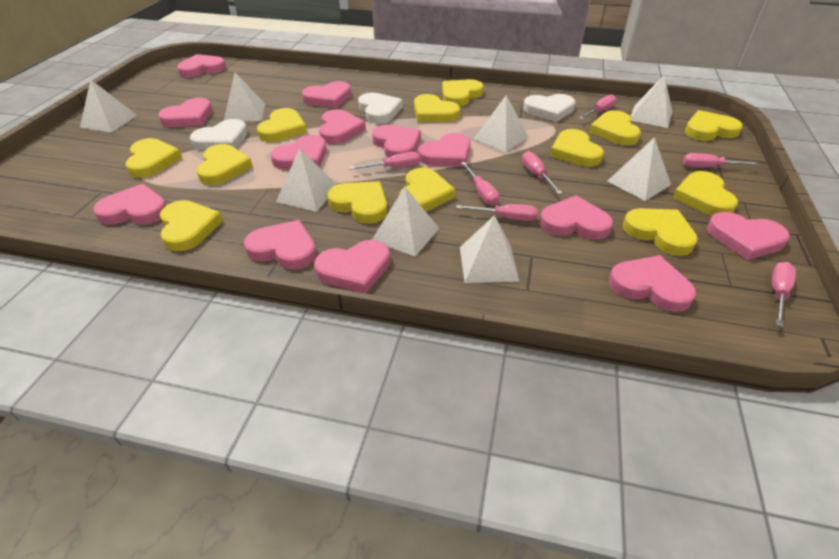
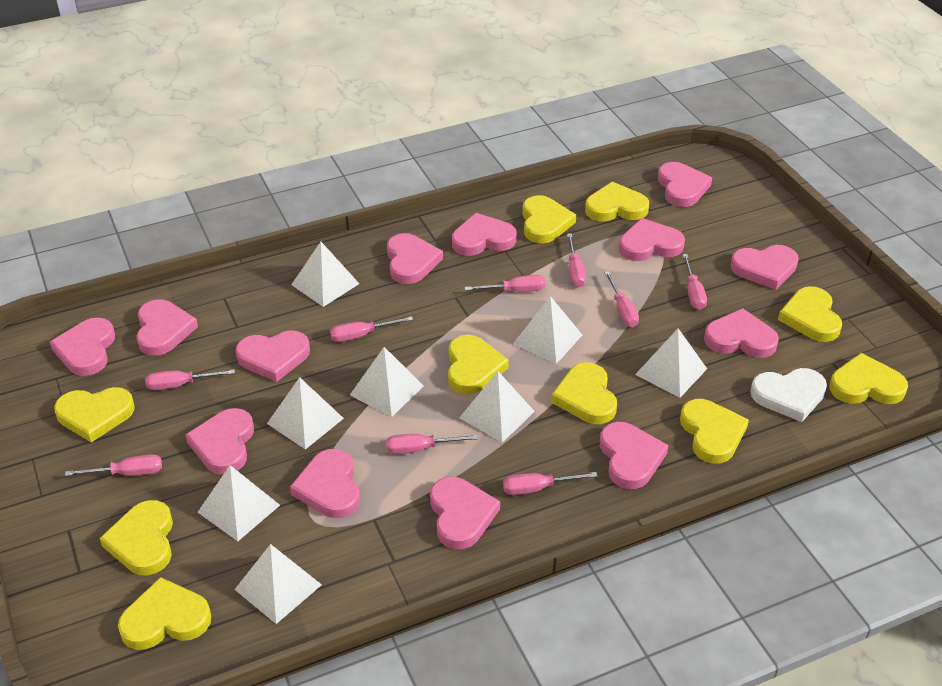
pink screwdriver: [350,152,420,170] [456,204,538,221] [461,162,499,205] [522,151,562,194] [579,94,617,119] [683,153,759,167] [772,262,796,327] = 7 -> [65,454,162,476] [145,369,235,390] [330,316,413,342] [386,434,478,454] [465,275,545,292] [503,472,598,495] [567,233,586,287] [604,271,639,327] [683,254,707,310] = 9
white heart: [190,119,248,151] [358,92,402,124] [523,94,575,122] = 3 -> [750,368,827,422] = 1
yellow heart: [125,138,182,178] [160,200,223,251] [197,144,253,185] [257,108,307,142] [327,182,387,224] [399,168,455,212] [414,94,460,122] [442,79,484,106] [550,129,604,167] [589,110,641,145] [623,208,698,256] [673,171,738,216] [685,110,743,141] = 13 -> [54,387,135,443] [100,500,173,575] [118,577,211,650] [448,335,509,395] [522,195,576,243] [551,363,617,424] [585,182,649,222] [680,399,749,464] [778,286,842,342] [829,353,908,404] = 10

